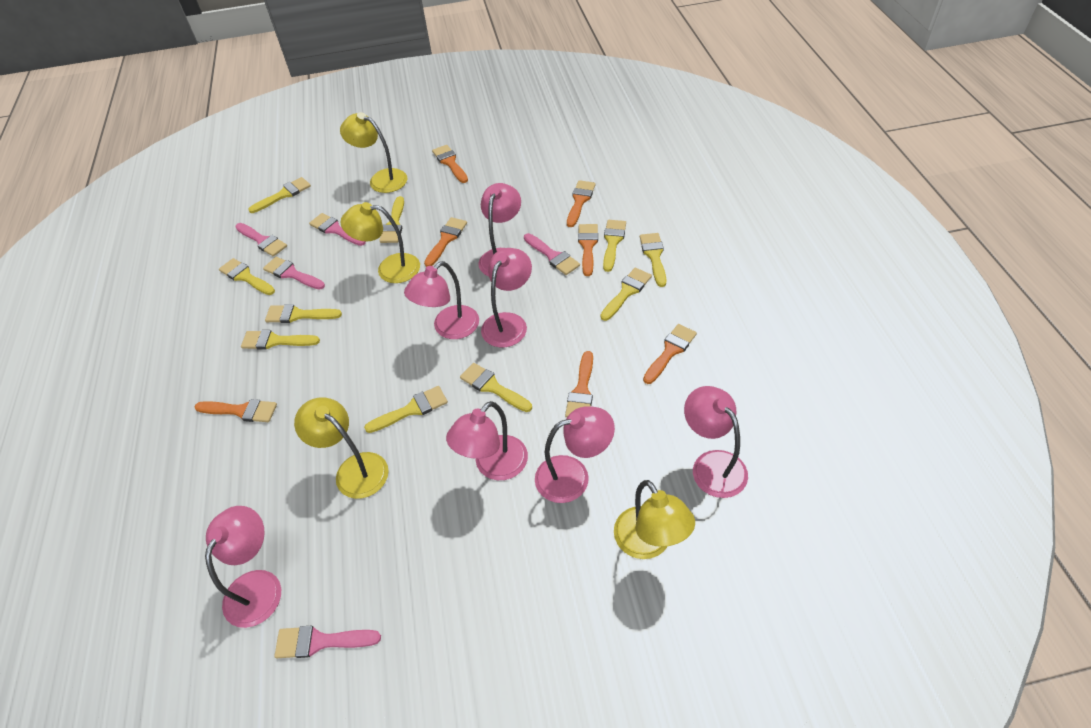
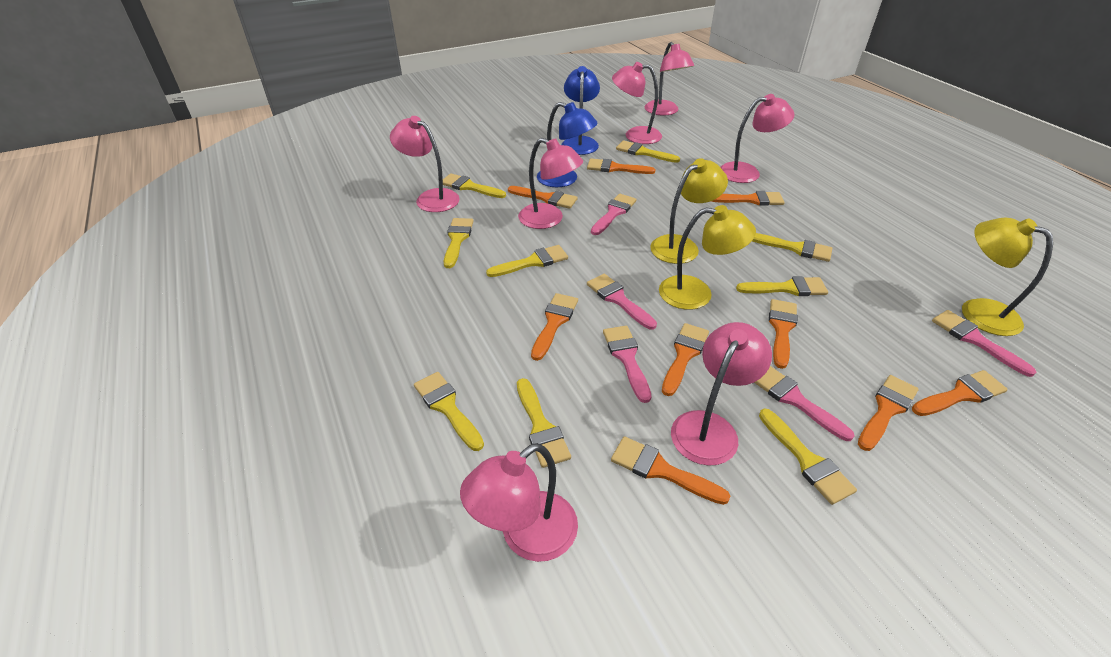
blue lamp: none = 0 -> [537,102,598,187] [561,66,600,155] = 2
orange brush: [195,399,277,422] [424,217,467,267] [432,145,468,183] [565,351,593,418] [567,180,596,227] [578,224,598,276] [643,324,697,384] = 7 -> [508,186,578,209] [531,293,578,361] [587,158,655,174] [611,436,730,505] [662,323,709,396] [711,191,784,206] [769,299,798,369] [858,375,919,451] [912,370,1008,416] = 9
yellow brush: [219,258,275,295] [241,330,320,350] [248,177,311,213] [265,304,342,323] [364,386,448,433] [379,196,404,243] [460,363,532,412] [600,268,652,321] [603,220,626,272] [640,233,666,287] = 10 -> [414,372,484,451] [443,173,506,198] [444,218,474,268] [486,245,568,277] [517,378,571,468] [616,140,680,163] [736,276,828,296] [752,233,832,262] [759,408,857,505] = 9
yellow lamp: [294,398,389,499] [340,112,407,193] [341,202,420,283] [614,480,695,559] = 4 -> [650,158,728,264] [659,205,756,310] [962,217,1053,336] = 3

